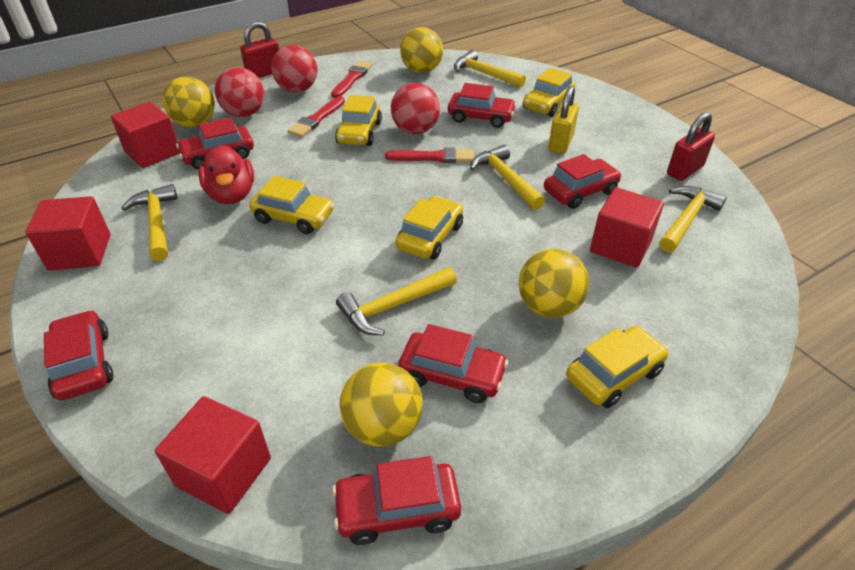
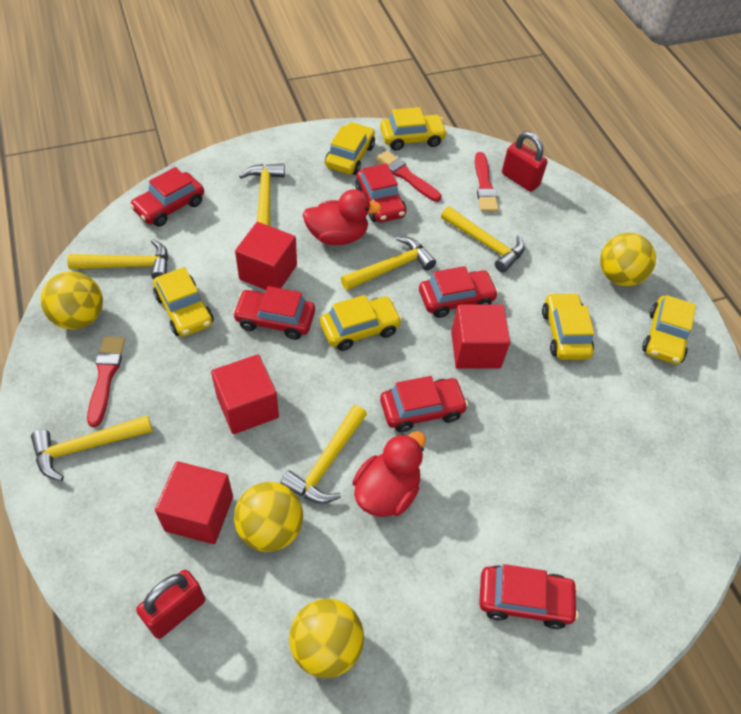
red ball: [215,67,265,117] [271,45,317,93] [391,83,440,134] = 3 -> none = 0
red duck: [198,145,254,204] = 1 -> [303,189,382,245] [352,431,426,517] = 2
yellow car: [249,176,334,234] [335,95,382,146] [396,196,463,259] [523,68,575,117] [566,326,668,408] = 5 -> [153,267,214,337] [320,295,402,351] [325,122,375,175] [380,107,447,151] [542,293,594,360] [642,295,696,364] = 6
yellow hammer: [121,184,177,261] [336,267,457,335] [454,50,526,88] [470,145,545,210] [659,186,727,252] = 5 -> [31,415,153,481] [67,239,168,279] [239,163,285,226] [280,405,367,504] [341,236,436,290] [441,206,525,273] = 6
yellow padlock: [548,86,579,154] = 1 -> none = 0

